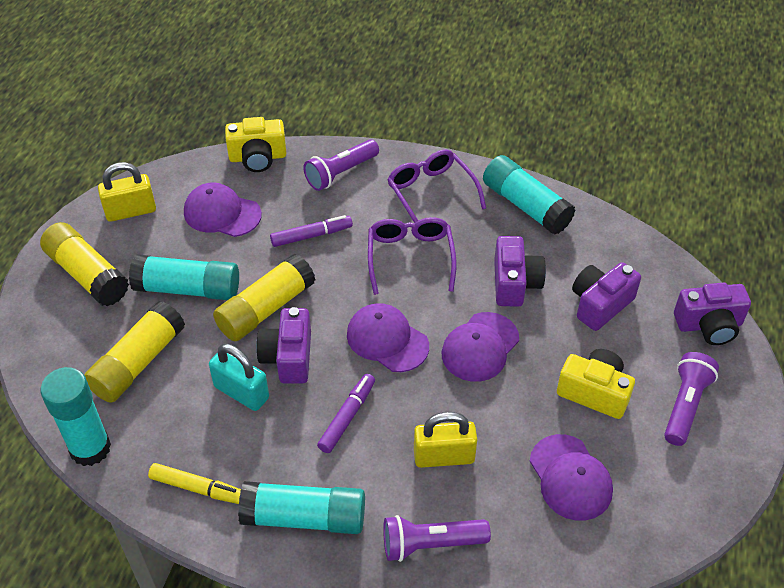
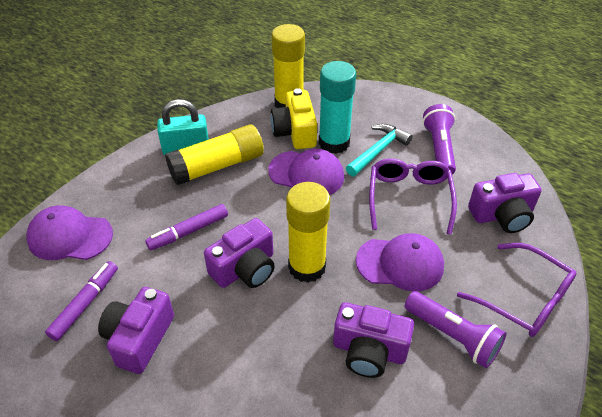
purple cap: [184,183,262,237] [347,303,429,372] [441,312,519,382] [530,434,613,521] = 4 -> [26,205,113,260] [268,149,344,195] [356,233,444,291] = 3
purple flashlight: [303,139,379,191] [383,515,491,562] [664,352,719,446] = 3 -> [405,291,506,368] [423,104,456,175] = 2
turquoise glue stick: [40,367,111,466] [129,254,239,300] [238,481,365,534] [483,155,576,235] = 4 -> [319,61,356,154] = 1
turquoise hammer: none = 0 -> [346,124,413,177] = 1
yellow camera: [225,117,286,172] [557,349,635,419] = 2 -> [270,88,317,149] = 1
yellow marker: [148,463,241,504] = 1 -> none = 0
yellow padlock: [98,162,156,222] [414,412,477,468] = 2 -> none = 0

